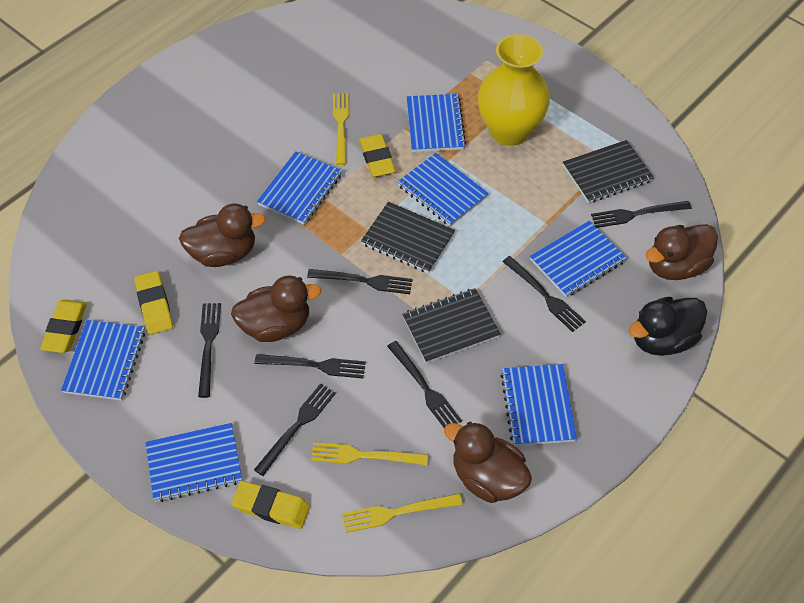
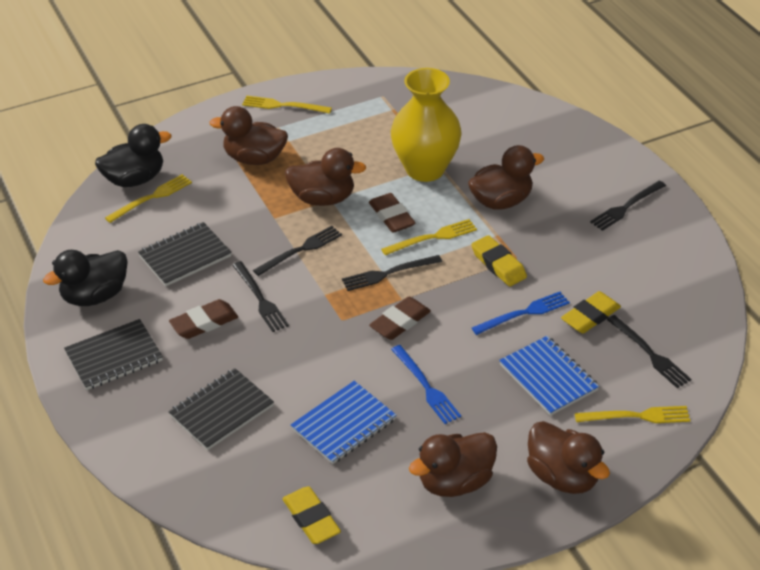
black duck: [629,297,707,356] = 1 -> [43,250,128,306] [95,124,171,187] = 2
black fork: [198,303,221,398] [254,383,336,476] [255,354,366,378] [307,269,413,294] [387,341,462,429] [502,256,586,332] [591,201,691,228] = 7 -> [232,261,289,332] [253,226,342,276] [342,255,442,291] [590,181,666,231] [607,315,691,388] = 5
blue fork: none = 0 -> [391,345,461,424] [472,292,570,335] = 2
blue notebook: [61,320,145,401] [145,423,242,502] [257,151,342,225] [397,153,489,226] [407,94,466,152] [500,364,577,446] [530,221,626,297] = 7 -> [291,381,396,464] [499,336,599,416] = 2
brown duck: [179,204,266,267] [231,275,321,342] [444,421,532,503] [645,224,718,280] = 4 -> [209,106,288,165] [285,148,366,206] [409,432,497,497] [468,145,544,210] [527,421,610,494] = 5
brown eraser: none = 0 -> [169,299,238,339] [369,193,415,233] [369,297,431,340] = 3
yellow eraser: [40,300,87,353] [134,271,173,335] [232,481,310,529] [359,134,396,177] = 4 -> [282,486,341,544] [471,235,527,286] [561,291,621,333] = 3
yellow fork: [311,442,428,465] [333,93,349,165] [342,493,463,533] = 3 -> [105,174,192,223] [242,95,332,114] [381,219,477,255] [575,406,690,423] = 4

